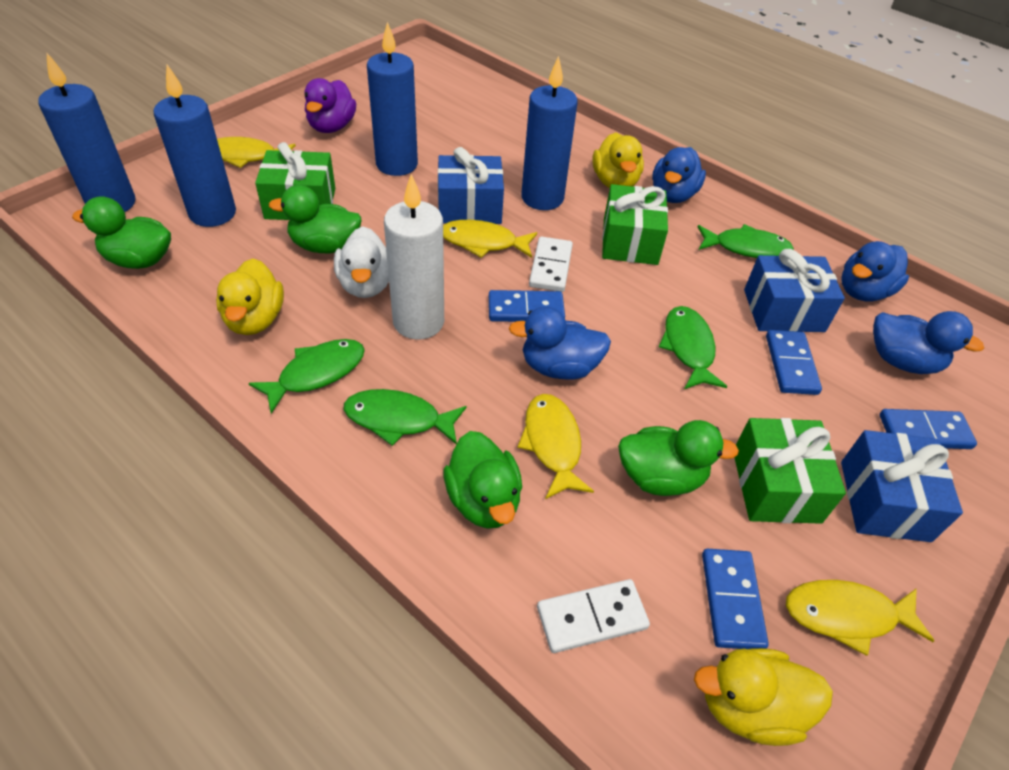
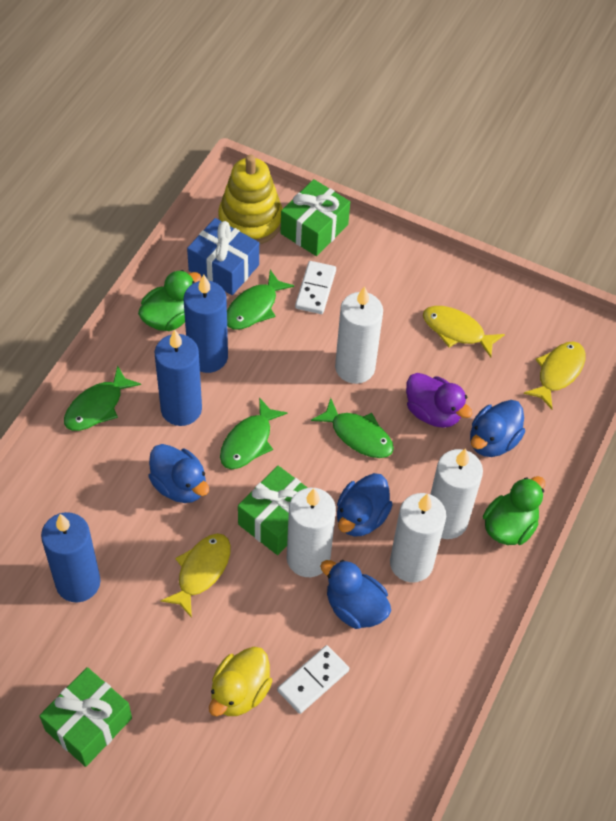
blue candle: [38,53,135,212] [153,65,236,227] [367,22,418,176] [521,56,578,210] = 4 -> [41,512,100,603] [155,329,202,426] [184,275,228,373] = 3
blue domino: [489,290,565,322] [702,549,769,649] [766,330,822,395] [880,409,977,449] = 4 -> none = 0
blue gift: [438,147,504,224] [744,249,845,332] [841,430,963,542] = 3 -> [187,218,259,295] = 1
green duck: [72,196,171,269] [269,185,362,253] [443,431,522,529] [618,420,739,496] = 4 -> [138,270,201,331] [483,476,545,545] = 2
white candle: [384,174,444,340] = 1 -> [287,488,336,577] [335,286,383,384] [390,493,446,582] [430,448,483,539] = 4
white duck: [334,226,389,298] = 1 -> none = 0
yellow duck: [216,258,284,335] [592,132,644,188] [694,648,833,746] = 3 -> [209,647,272,716] = 1
yellow fish: [217,137,296,168] [443,220,537,258] [517,394,594,499] [786,580,934,656] = 4 -> [160,533,231,618] [423,306,505,358] [523,342,585,409] = 3
yellow stacking toy: none = 0 -> [218,155,283,244] = 1

